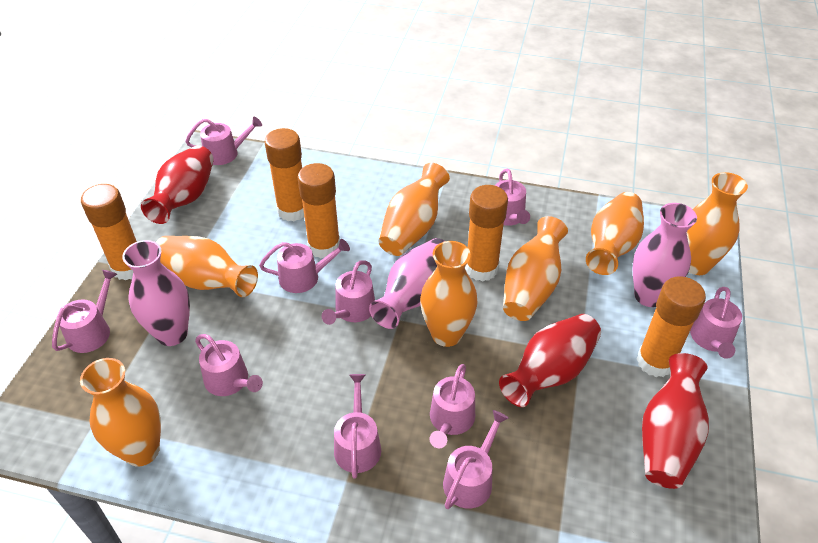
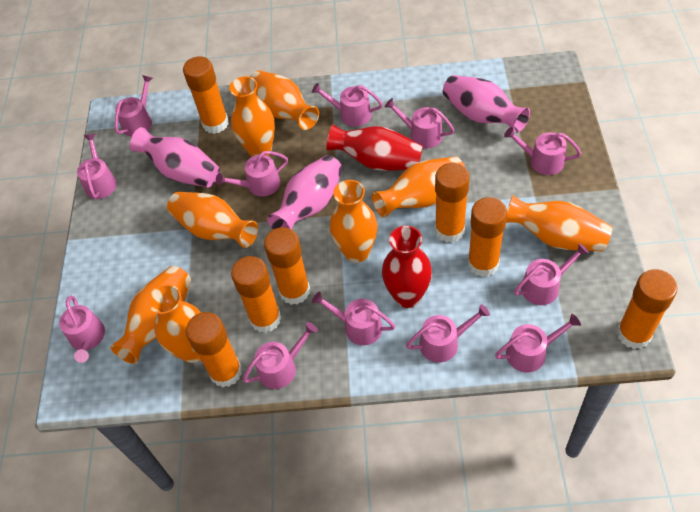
orange glue stick: [81,184,137,280] [265,128,304,221] [298,163,340,258] [465,185,508,282] [636,276,706,377] = 5 -> [183,56,229,134] [186,312,242,387] [231,256,281,333] [264,227,310,305] [435,163,470,243] [468,197,507,277] [617,269,677,349] = 7
orange vase: [80,358,161,466] [156,236,258,297] [378,163,450,256] [420,241,478,347] [503,216,568,321] [586,192,644,275] [687,172,748,275] = 7 -> [110,266,191,364] [148,284,201,363] [167,192,258,248] [229,76,275,157] [250,71,319,130] [330,180,378,263] [372,157,465,218] [506,195,612,252] = 8
pink watering can: [52,270,117,353] [185,117,262,165] [195,334,263,396] [259,239,350,293] [322,260,375,325] [334,374,381,479] [429,364,475,448] [443,410,509,509] [495,169,530,226] [690,287,742,359] = 10 -> [59,296,105,363] [77,134,117,199] [115,75,153,137] [216,151,288,196] [243,322,318,389] [312,83,383,127] [312,291,395,345] [385,98,455,149] [406,304,490,363] [495,314,581,372] [504,127,582,175] [514,243,589,305] = 12
red vase: [141,145,214,224] [499,314,601,407] [642,353,709,489] = 3 -> [326,124,423,171] [382,226,432,308] = 2

